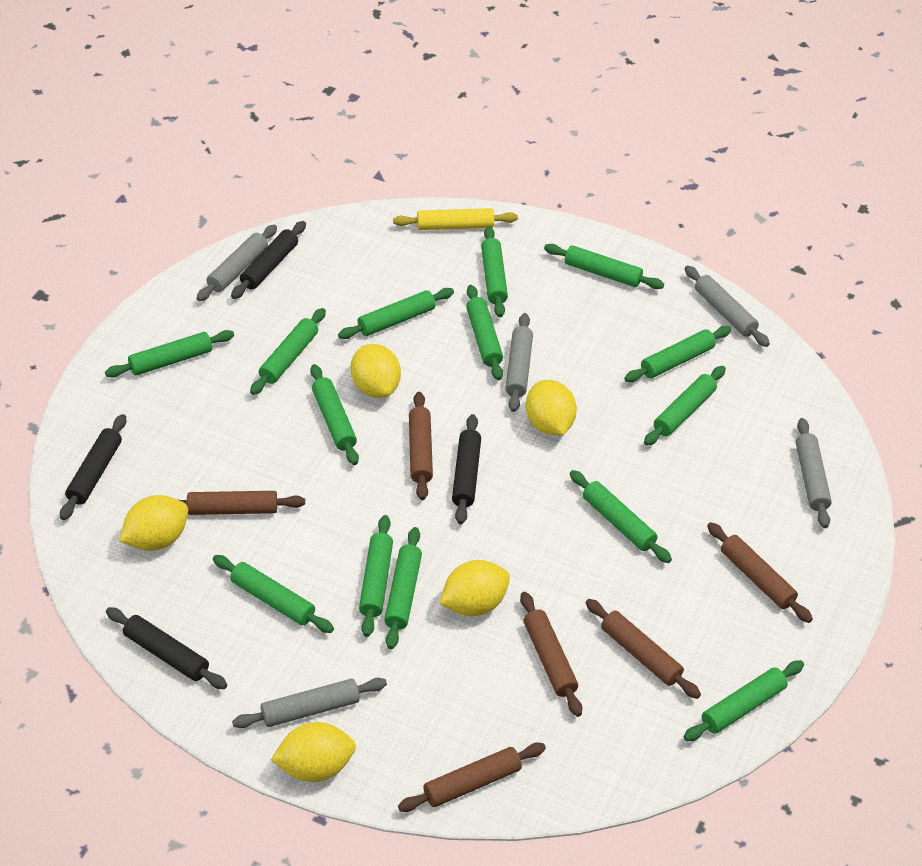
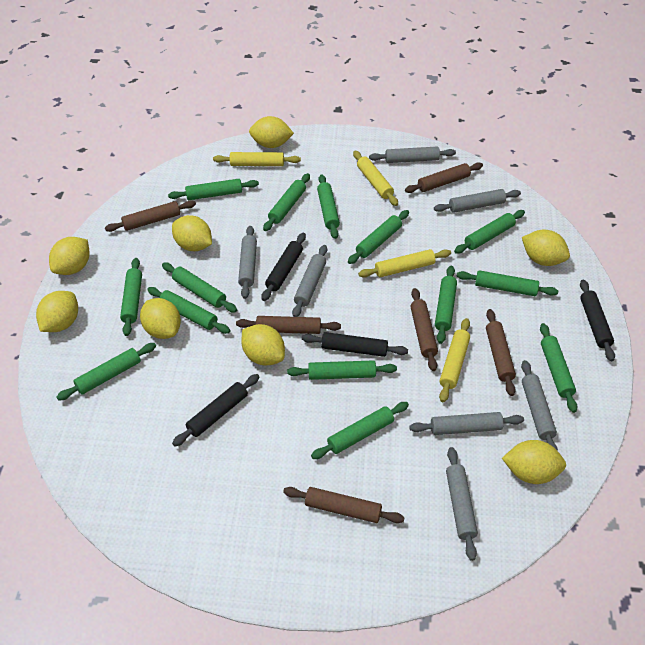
grey rolling pin: [197,225,277,301] [232,678,387,728] [505,313,533,412] [685,266,770,347] [796,418,832,528] = 5 -> [238,226,257,299] [292,245,327,317] [369,146,456,163] [409,412,524,435] [434,189,521,213] [446,447,478,561] [521,360,558,451] = 7
yellow lemon: [119,495,188,551] [271,722,356,782] [351,344,401,398] [439,560,510,616] [526,380,577,435] = 5 -> [36,291,78,332] [49,237,89,275] [140,298,181,339] [172,215,212,251] [241,324,285,366] [249,116,294,148] [502,440,566,484] [522,230,570,266] = 8
yellow rolling pin: [393,208,518,230] = 1 -> [213,152,301,166] [353,151,398,206] [358,249,451,278] [439,318,470,402] = 4

